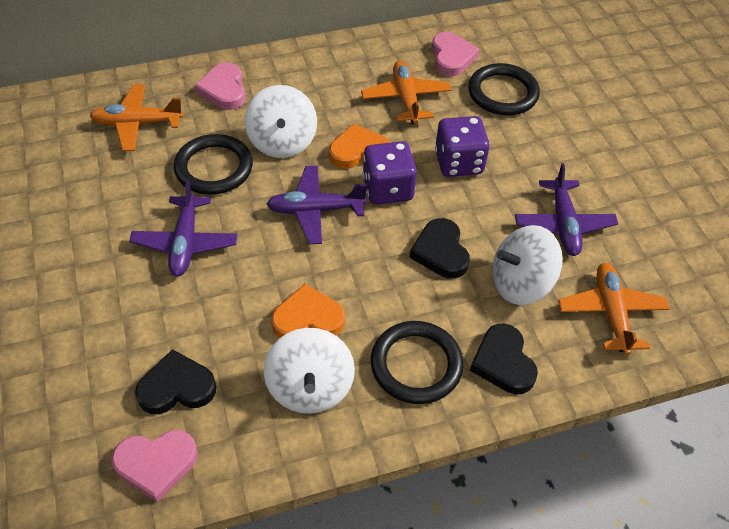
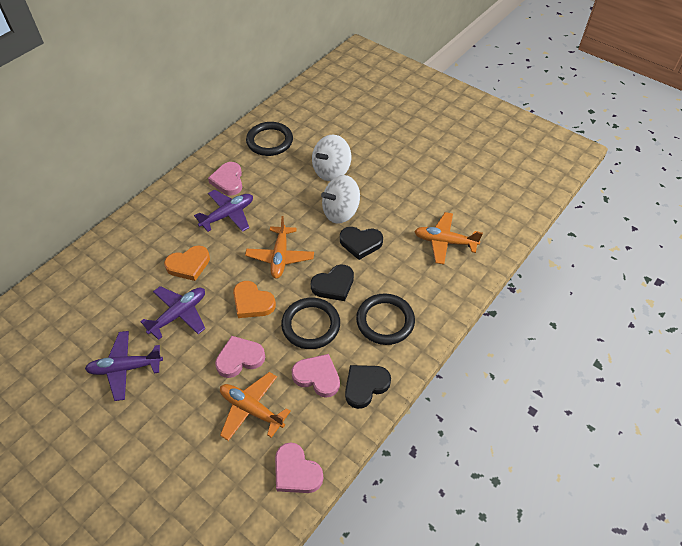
pink heart: [111,430,198,502] [195,62,246,110] [432,32,480,76] = 3 -> [208,162,242,195] [215,336,265,378] [275,442,323,493] [292,354,340,398] = 4
purple dice: [363,141,417,205] [435,116,490,177] = 2 -> none = 0
white spinning top: [245,85,317,158] [264,328,355,414] [492,225,563,305] = 3 -> [312,135,351,181] [321,175,360,224] = 2

